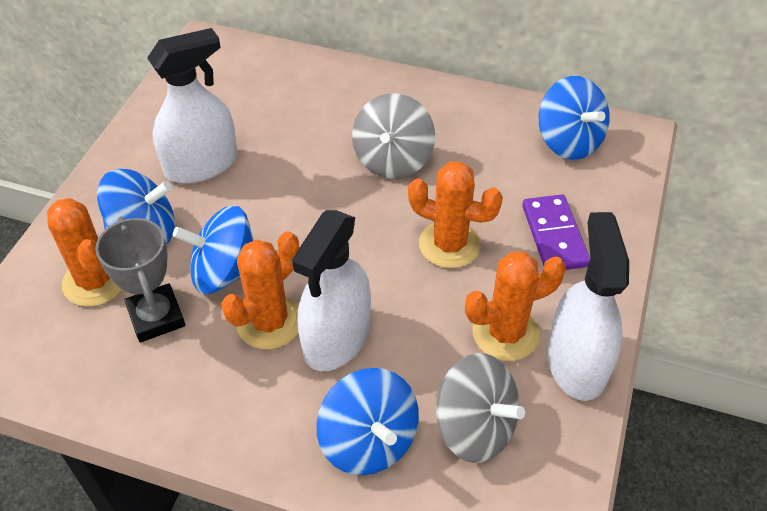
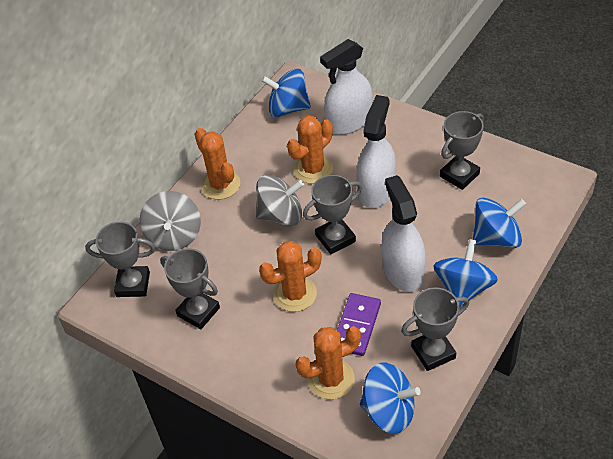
grey trophy: [95,217,185,342] = 1 -> [85,222,155,297] [160,248,220,329] [303,175,362,254] [401,287,469,371] [440,111,484,190] = 5

